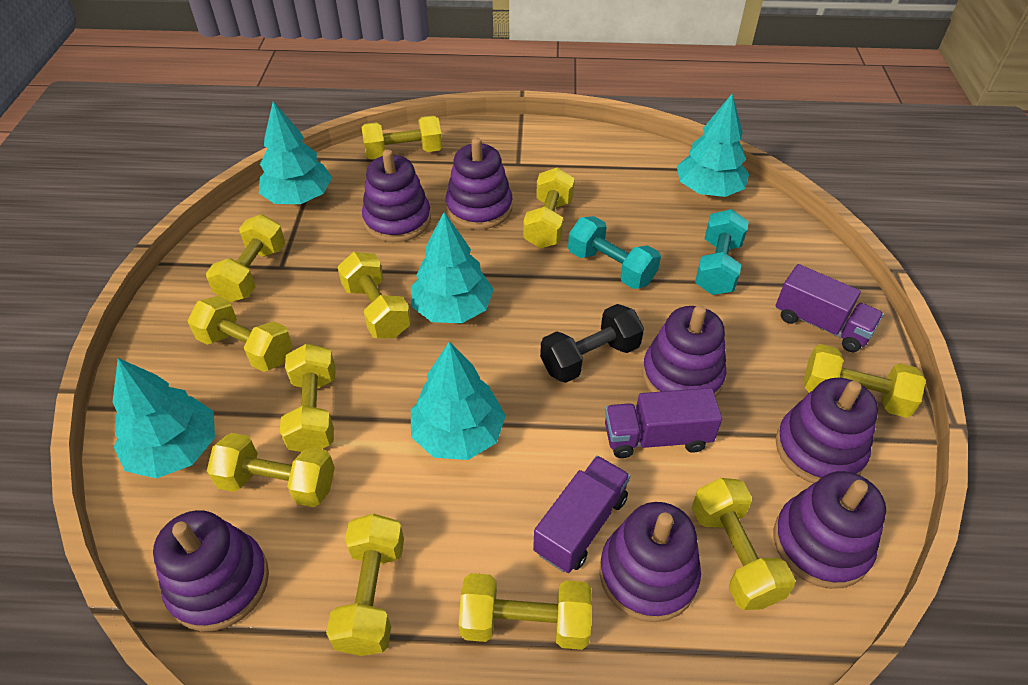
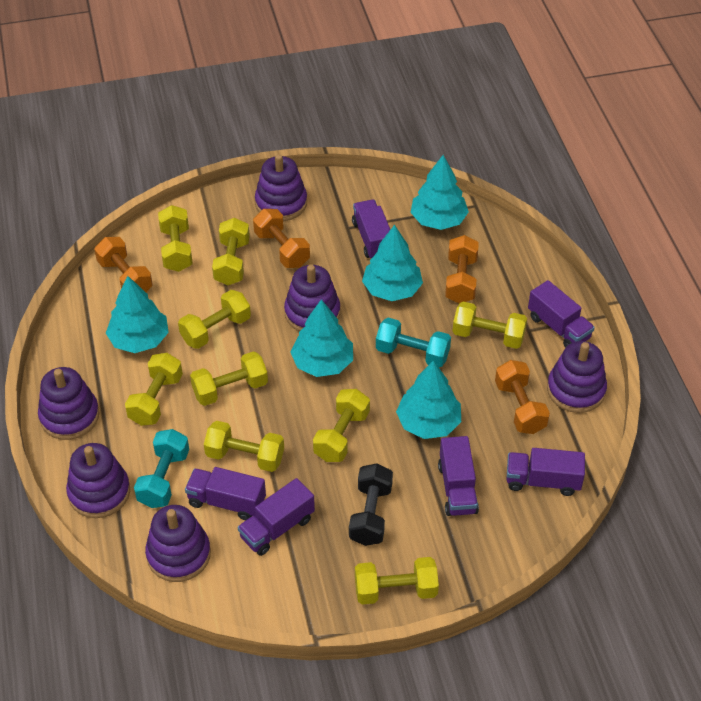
orange dumbbell: none = 0 -> [94,237,153,292] [253,209,310,268] [445,235,479,303] [495,360,550,434] = 4
purple stacking toy: [153,510,269,632] [362,150,431,242] [446,138,512,229] [599,502,701,622] [642,305,727,397] [774,471,886,589] [776,378,878,483] = 7 -> [38,367,99,440] [66,443,130,518] [145,505,211,582] [255,154,307,221] [284,265,340,331] [547,341,607,413] = 6
purple truck: [533,456,630,573] [605,388,722,458] [776,264,884,352] = 3 -> [185,467,266,520] [238,478,315,556] [352,200,390,258] [438,436,479,516] [506,448,585,496] [528,280,595,348] = 6
yellow dumbbell: [188,296,293,372] [206,215,285,302] [207,433,335,507] [280,343,336,452] [326,514,404,656] [337,252,411,338] [362,116,443,159] [459,573,592,650] [523,167,575,248] [692,478,795,610] [804,344,926,418] = 11 -> [125,353,183,426] [158,205,193,272] [178,290,251,349] [190,351,268,406] [204,421,284,472] [212,218,250,285] [313,389,370,462] [355,557,439,605] [452,302,527,349] = 9

